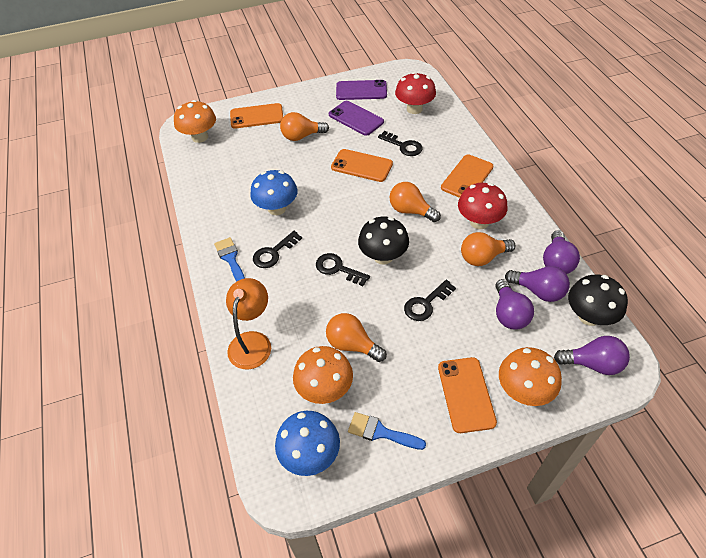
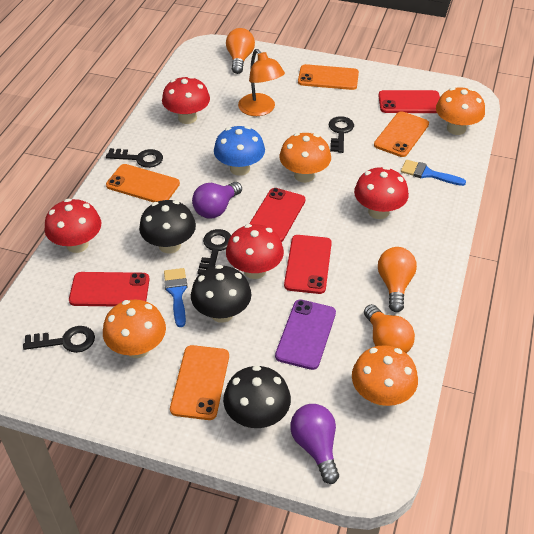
black mushroom: [358,217,409,265] [568,275,628,326] = 2 -> [139,200,196,254] [191,265,252,323] [223,365,291,428] = 3
blue mushroom: [250,170,297,215] [275,411,340,476] = 2 -> [214,126,265,176] = 1
orange light bulb: [280,112,329,141] [326,313,387,362] [389,182,441,222] [461,232,515,266] = 4 -> [226,28,255,74] [364,304,415,353] [378,247,417,312] = 3
orange mushroom: [174,100,216,143] [293,346,353,404] [499,347,562,406] = 3 -> [103,300,166,358] [279,133,331,183] [352,345,418,407] [436,87,485,135] = 4
purple light bulb: [495,279,534,330] [505,266,570,302] [543,230,580,274] [554,336,630,375] = 4 -> [192,182,242,219] [291,404,339,484] = 2
purple phone: [329,101,384,136] [336,80,387,100] = 2 -> [275,299,336,370] = 1
red mushroom: [395,72,436,114] [458,183,508,229] = 2 -> [44,199,101,253] [162,76,210,124] [226,224,284,279] [354,167,409,219] = 4
red phone: none = 0 -> [69,272,150,306] [249,188,305,242] [284,235,332,294] [378,90,440,113] = 4

